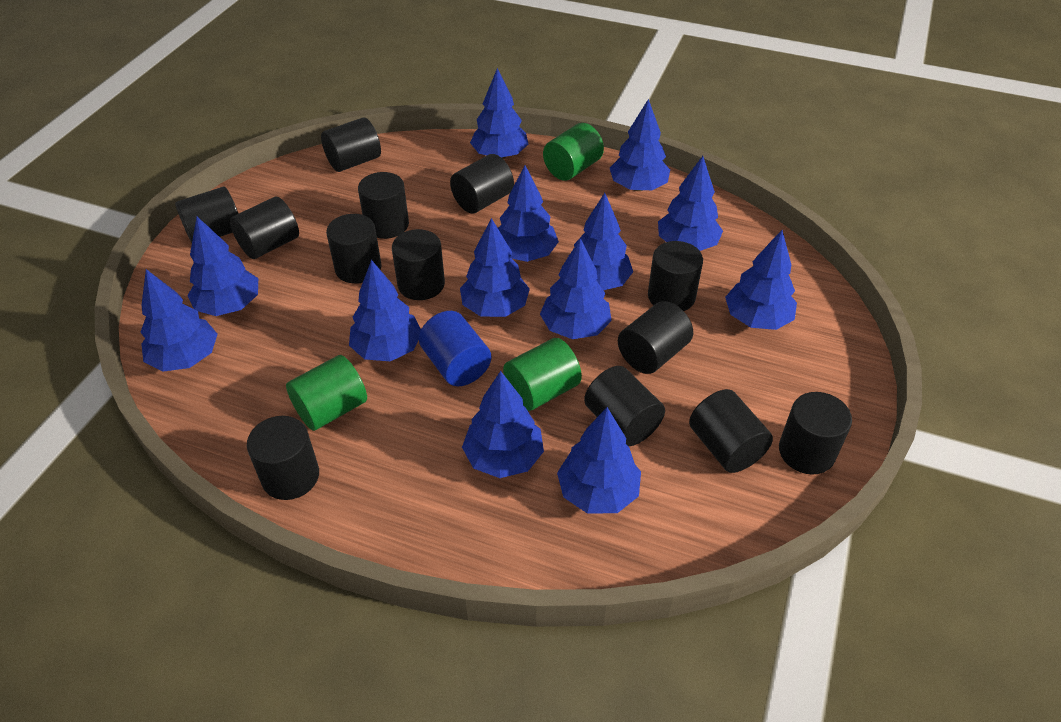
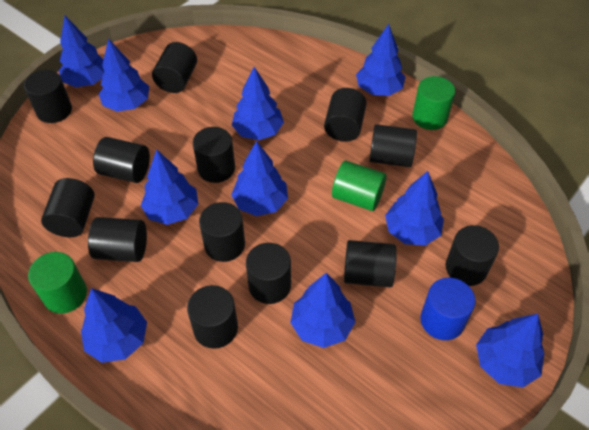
blue tree: [141,269,217,372] [187,217,258,316] [349,260,421,361] [460,218,530,317] [462,371,544,478] [470,68,528,159] [498,165,559,262] [540,238,612,339] [557,407,641,514] [574,193,633,290] [610,99,670,191] [658,156,723,251] [725,230,797,330] = 13 -> [59,16,104,87] [81,288,147,363] [99,38,149,112] [141,149,198,225] [231,141,288,216] [232,67,284,140] [290,273,355,348] [356,24,406,96] [385,171,444,246] [476,313,544,388] = 10

